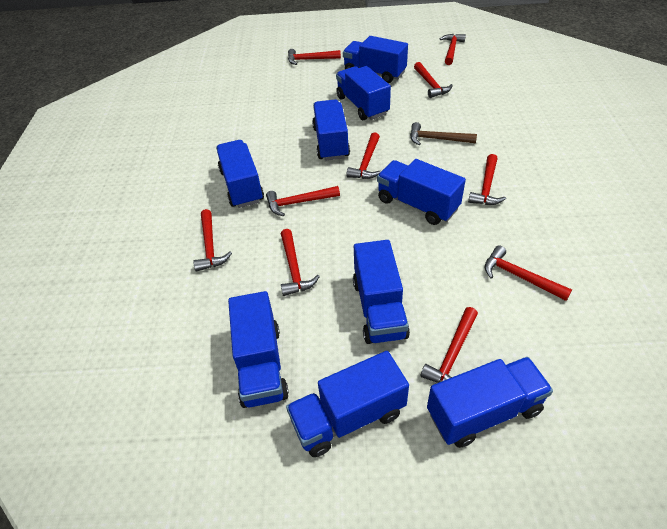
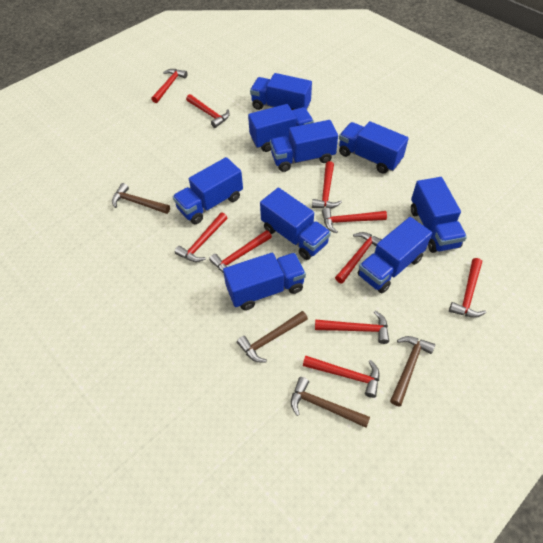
brown hammer: [410,122,477,145] = 1 -> [112,183,170,214] [237,311,308,362] [291,377,370,428] [390,336,435,407] = 4

